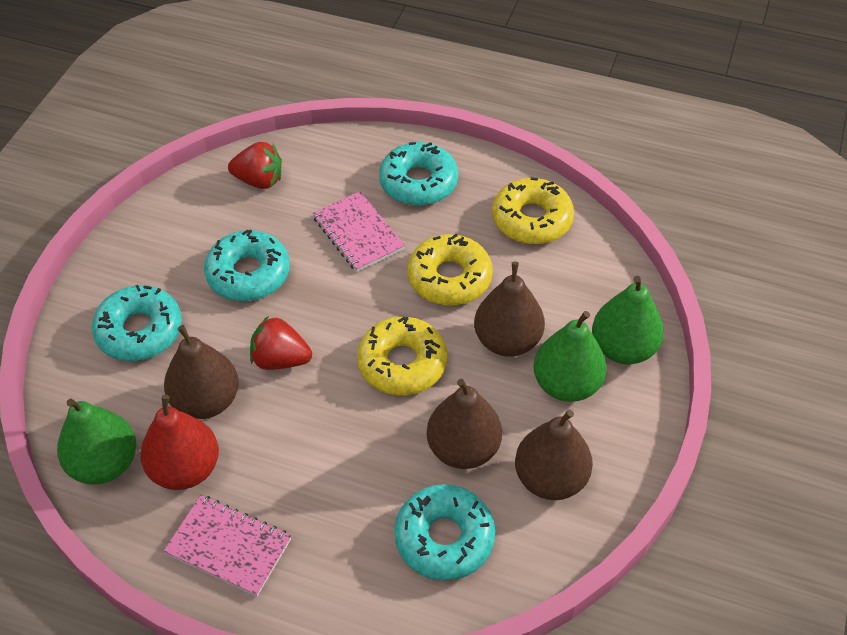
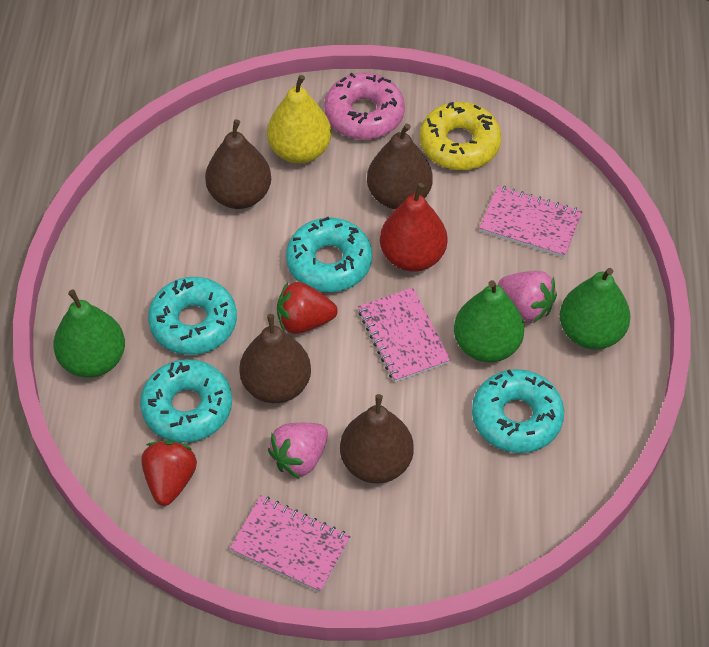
pink donut: none = 0 -> [324,73,405,140] = 1
pink notebook: [164,495,291,596] [313,191,405,272] = 2 -> [230,495,351,593] [358,287,451,382] [479,186,582,257] = 3
pink strawberry: none = 0 -> [268,423,328,478] [498,271,557,322] = 2
yellow donut: [357,317,447,395] [408,234,493,306] [492,178,574,244] = 3 -> [420,102,501,170] = 1
yellow pear: none = 0 -> [267,75,332,163] = 1

